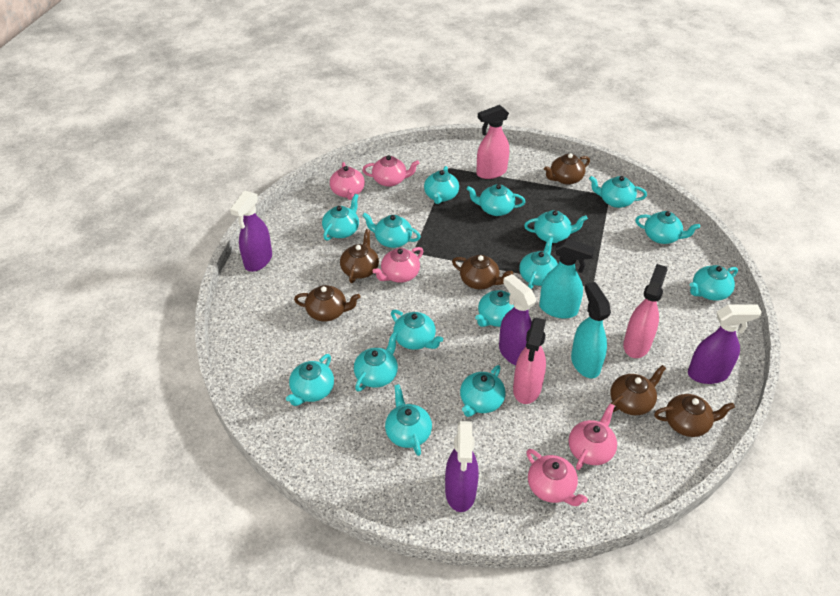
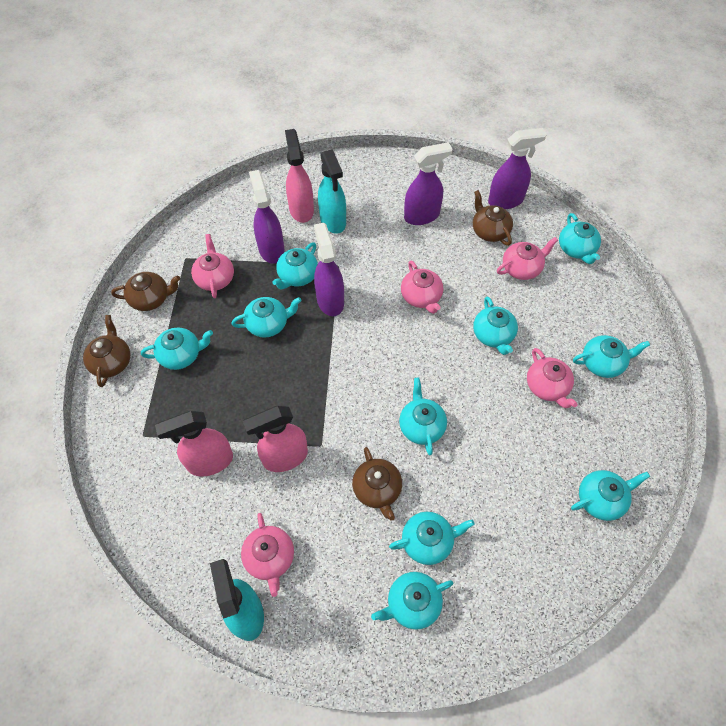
brown teapot: [294,285,360,321] [340,229,379,283] [452,255,513,289] [544,153,590,185] [610,365,666,415] [654,394,735,437] = 6 -> [83,315,130,387] [111,272,180,311] [352,447,402,521] [473,190,513,246] = 4
turquoise teapot: [286,354,334,406] [322,194,359,241] [354,332,398,391] [362,213,421,248] [385,384,432,456] [391,310,443,350] [424,166,459,204] [460,365,506,417] [466,184,525,216] [475,290,514,327] [519,237,558,289] [524,210,588,243] [589,176,647,208] [635,211,700,244] [690,265,738,301] = 15 -> [141,328,213,370] [231,297,302,338] [273,242,318,289] [371,572,453,630] [389,512,475,565] [399,378,447,456] [473,296,518,355] [559,213,601,264] [571,470,650,521] [573,335,650,378] = 10

